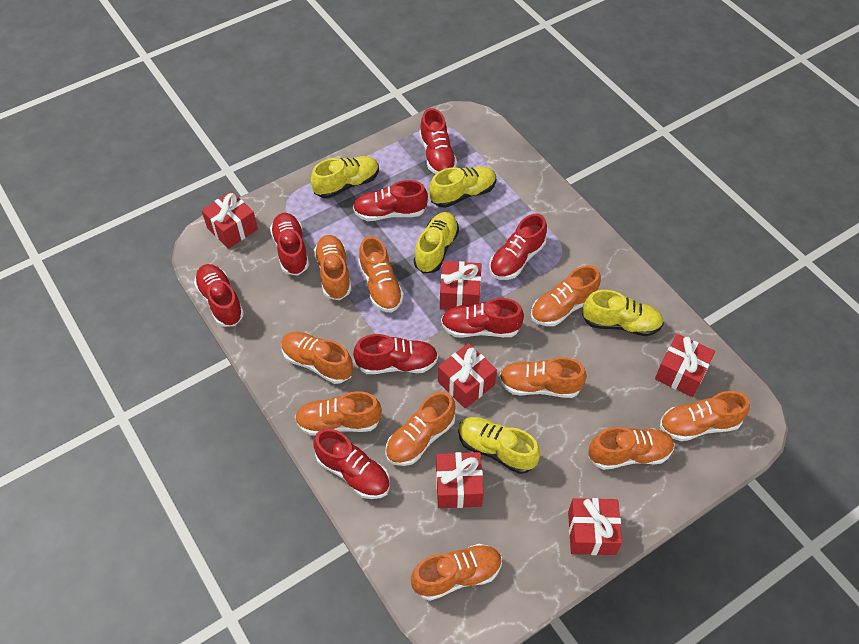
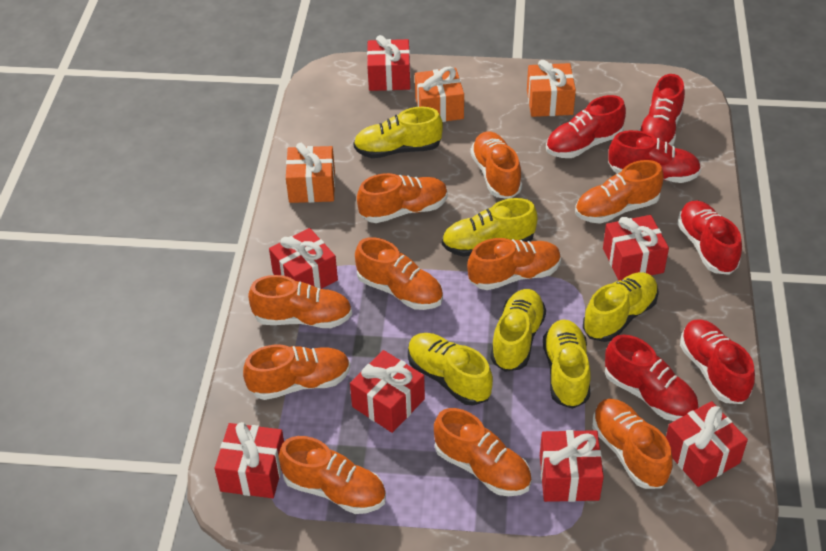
orange gift: none = 0 -> [286,143,335,203] [415,67,464,122] [527,60,576,117] = 3
red gift: [202,191,258,249] [436,452,484,508] [438,343,497,409] [440,261,482,310] [568,498,622,555] [655,334,715,397] = 6 -> [214,422,284,498] [269,228,338,289] [350,350,425,433] [367,35,410,91] [540,430,604,502] [603,215,669,281] [666,401,748,487] = 7
red shoe: [194,264,244,327] [270,213,309,276] [313,428,390,499] [353,180,428,221] [353,334,438,374] [419,108,457,174] [441,298,524,338] [489,214,547,280] = 8 -> [546,95,626,158] [605,335,699,421] [608,130,701,183] [639,74,685,147] [677,201,742,275] [680,319,755,404] = 6
yellow shoe: [311,156,379,198] [414,212,459,274] [429,166,496,208] [458,417,540,474] [582,290,664,336] = 5 -> [353,107,443,158] [408,333,493,406] [442,198,537,257] [490,289,546,372] [543,320,591,409] [583,272,659,342] = 6

